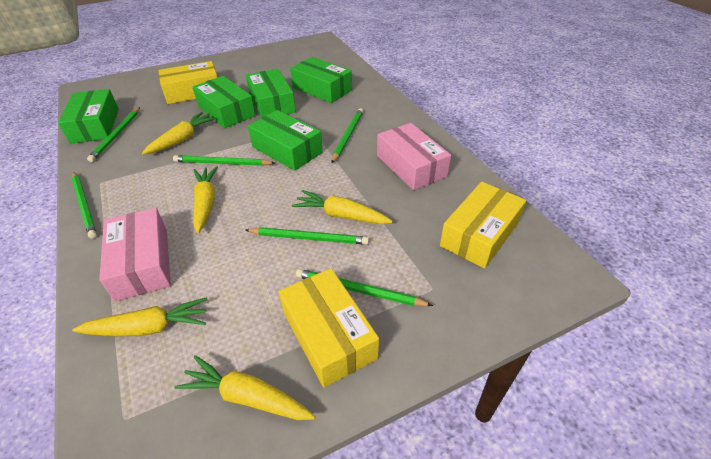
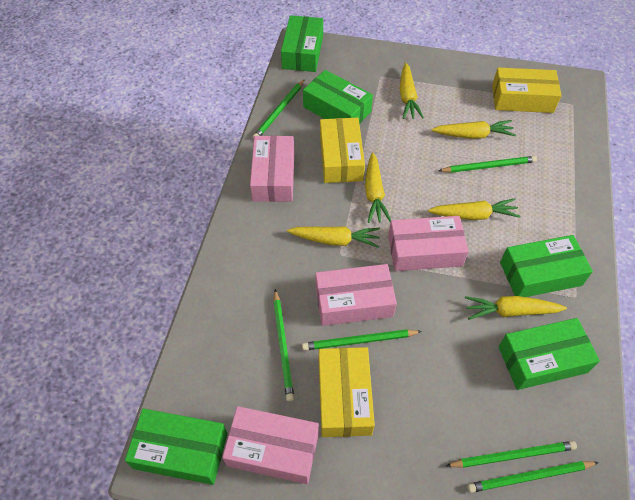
pink box: [99,208,171,301] [377,123,451,190] = 2 -> [222,406,319,484] [250,136,294,202] [315,264,397,326] [388,216,469,271] = 4
yellow carrot: [72,297,207,336] [142,112,216,155] [174,355,315,420] [193,166,218,233] [292,190,392,224] = 5 -> [287,226,380,248] [365,152,391,223] [400,63,424,119] [428,198,520,220] [431,120,516,139] [465,296,567,320] = 6

